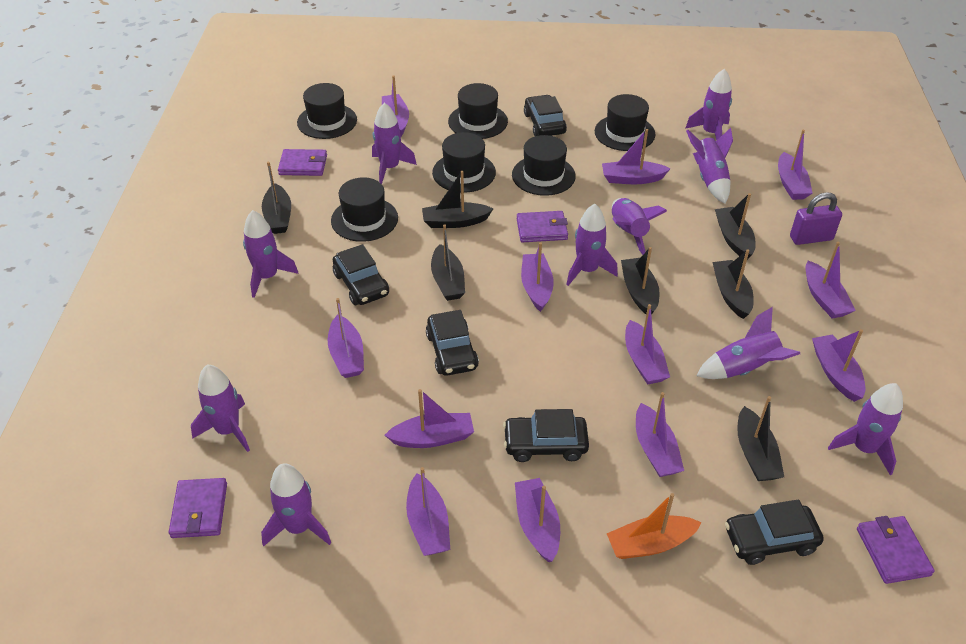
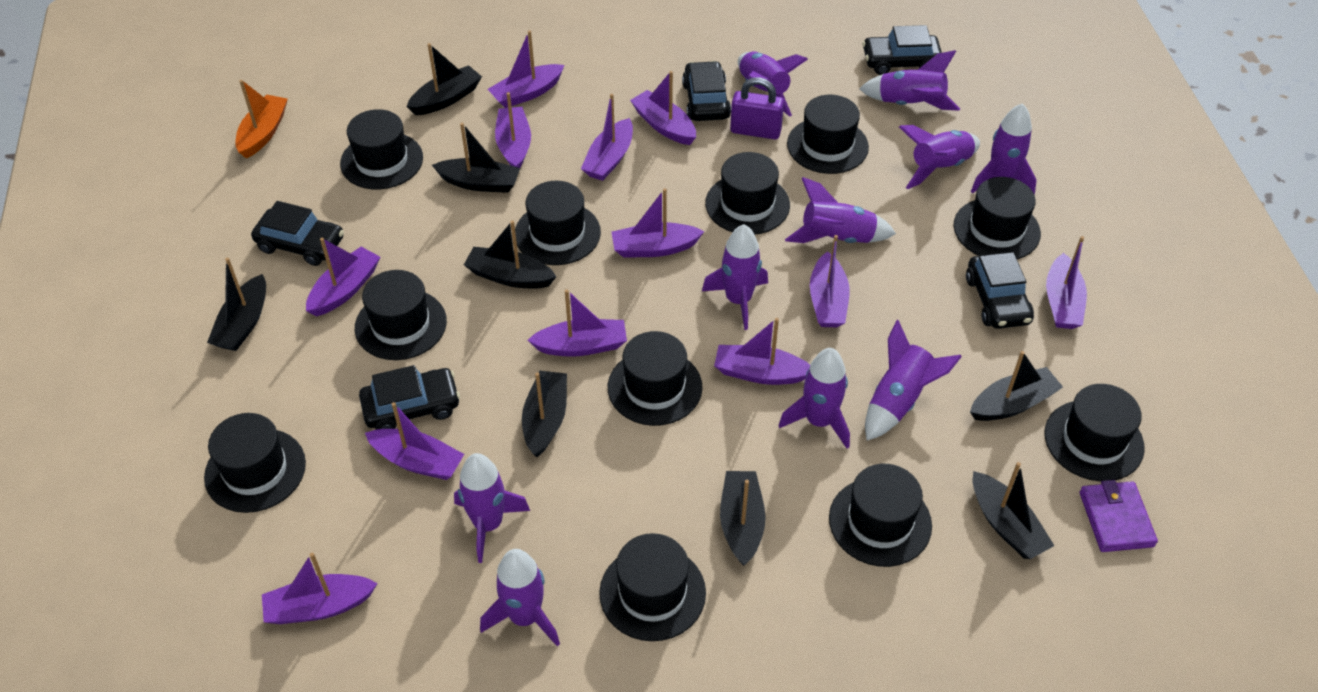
black boat: [262,162,291,234] [422,171,493,228] [431,225,465,301] [621,247,660,314] [712,249,754,319] [715,193,756,259] [737,396,784,481] = 7 -> [207,258,266,351] [406,43,482,115] [432,123,520,193] [464,220,556,288] [522,371,567,457] [720,471,766,566] [970,351,1063,421] [973,462,1055,559] = 8
black hat: [297,83,357,139] [331,177,398,242] [432,132,496,193] [448,83,508,139] [512,135,576,196] [595,94,656,151] = 6 -> [204,413,306,513] [340,109,423,190] [355,270,447,360] [515,181,601,265] [599,533,706,641] [608,331,703,426] [705,152,790,235] [787,95,869,174] [829,464,932,567] [954,177,1041,259] [1045,384,1145,481] = 11
purple wallet: [169,478,227,538] [278,149,327,176] [517,211,568,242] [857,516,935,584] = 4 -> [1080,480,1158,552] = 1

